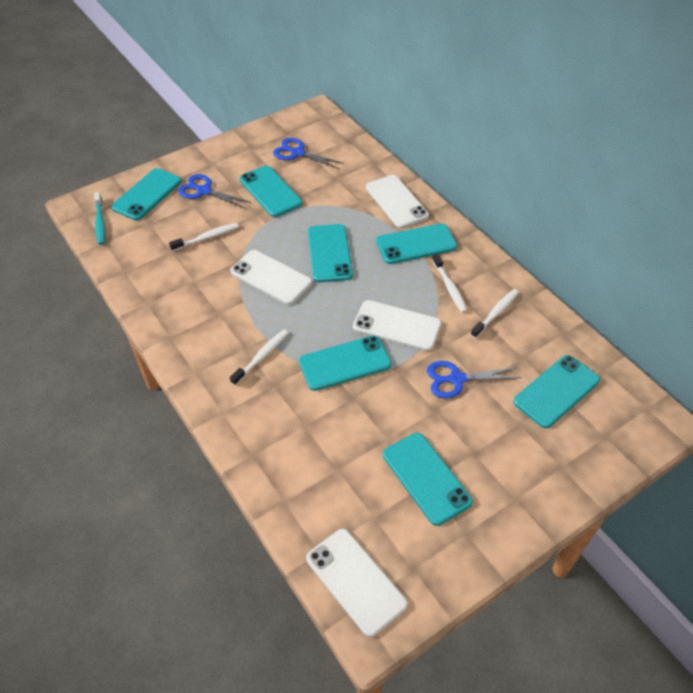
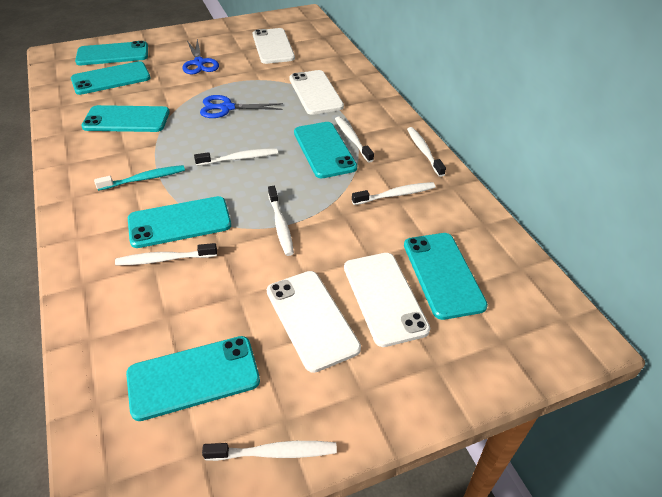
blue scissors: [178,174,251,208] [273,138,344,169] [427,361,521,398] = 3 -> [182,39,219,75] [200,95,283,118] = 2
white toothbrush: [169,223,239,252] [230,329,289,386] [432,253,468,313] [470,289,519,338] = 4 -> [115,243,217,266] [194,148,278,166] [202,441,337,461] [268,186,294,256] [335,117,374,163] [352,182,435,205] [407,127,446,177] = 7

